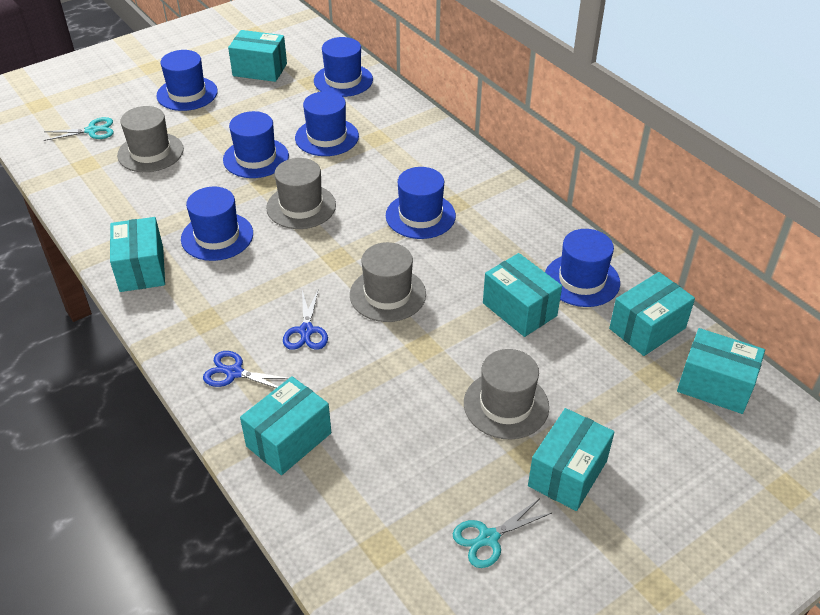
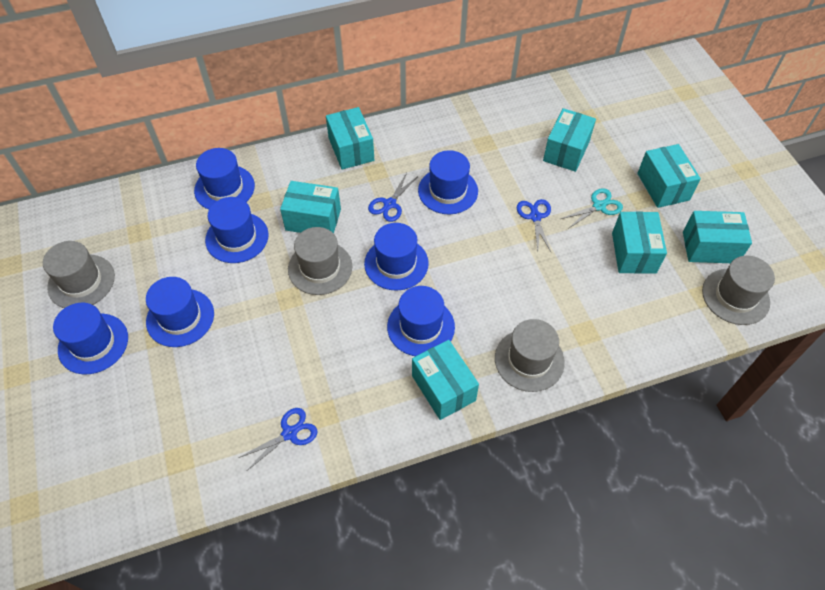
blue scissors: [203,351,289,388] [283,288,328,350] = 2 -> [238,408,318,471] [368,173,418,222] [516,199,551,252] = 3
turquoise scissors: [44,117,113,141] [453,499,552,568] = 2 -> [561,188,623,229] = 1

